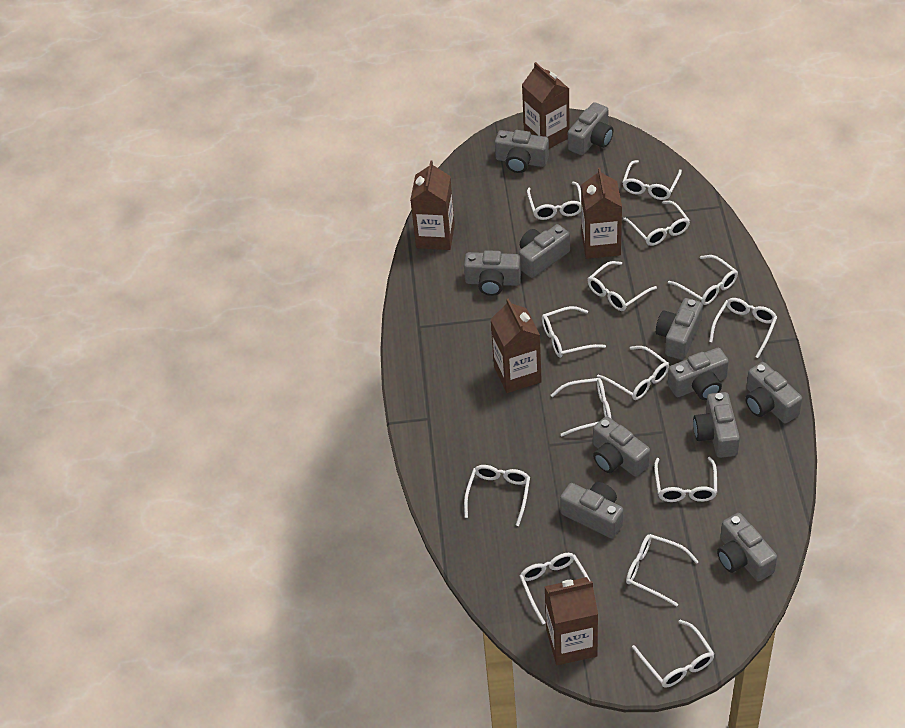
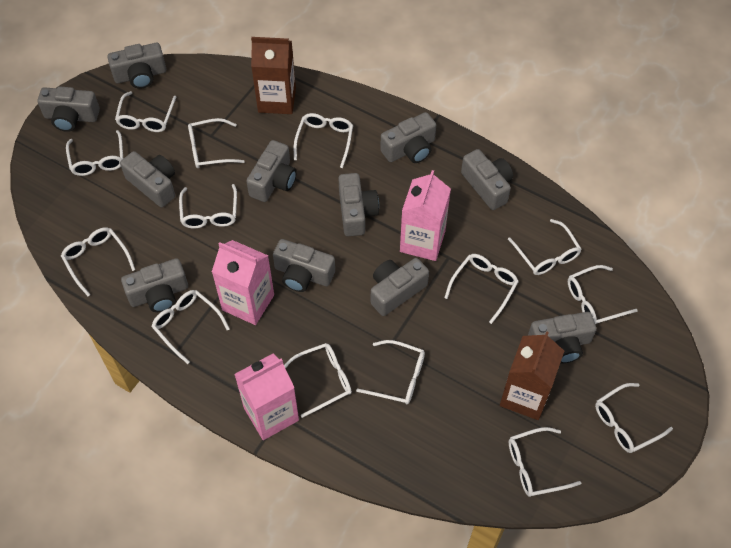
brown carton: [410,160,455,250] [490,298,542,393] [522,62,570,149] [544,577,598,665] [581,168,622,259] = 5 -> [251,37,296,114] [500,331,564,420] = 2
pink carton: none = 0 -> [212,240,274,325] [234,354,299,440] [400,170,451,261] = 3

